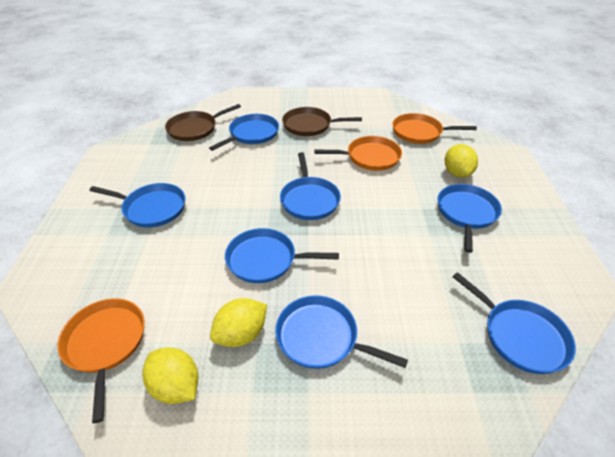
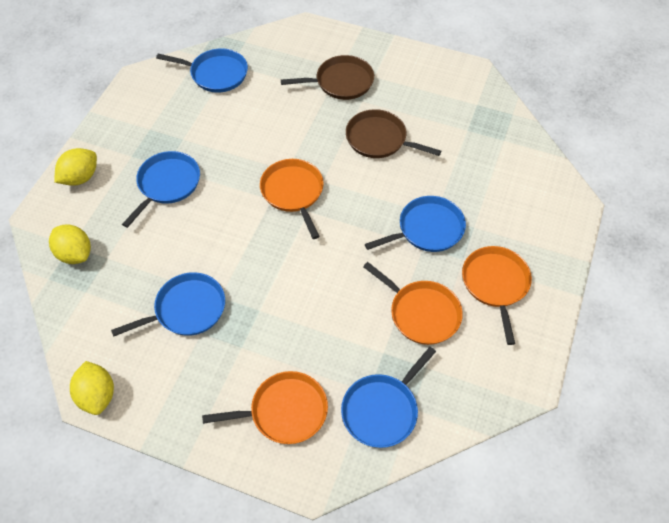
blue pan: [90,183,185,228] [209,114,279,151] [225,228,339,283] [275,295,408,369] [280,152,341,220] [437,184,502,253] [452,272,576,374] = 7 -> [111,272,225,337] [122,151,200,228] [156,48,248,93] [341,347,436,448] [365,196,466,252] = 5
orange pan: [57,298,145,423] [314,136,402,171] [392,113,477,144] = 3 -> [202,371,328,444] [260,159,324,239] [363,262,463,345] [462,246,532,345] = 4

